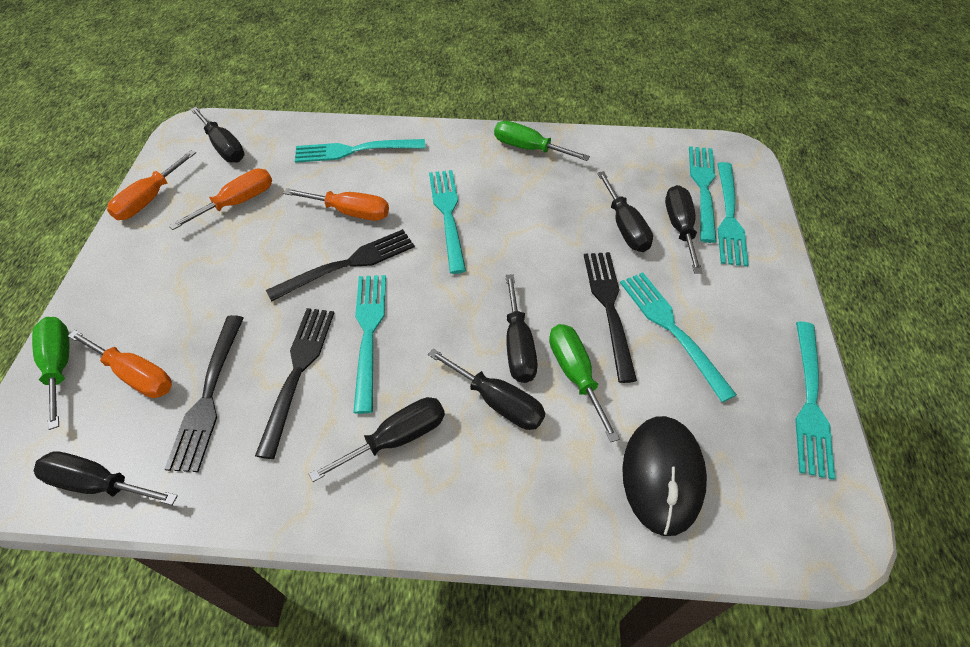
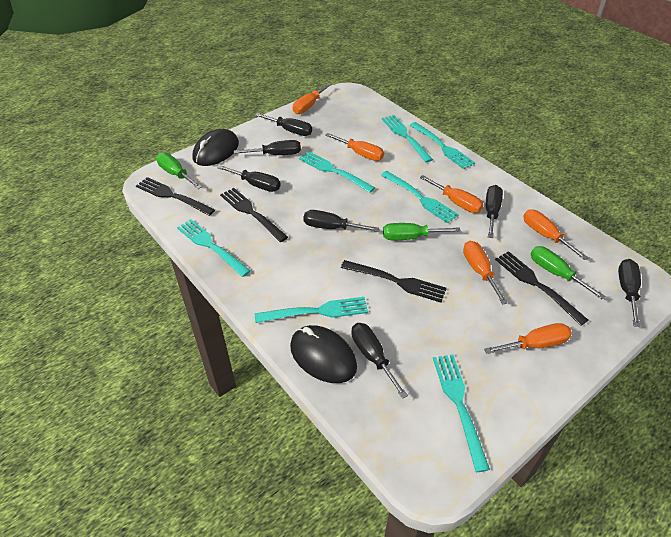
black mouse: [622,416,707,536] = 1 -> [193,129,239,166] [290,325,357,383] = 2
orange screwdriver: [68,330,172,398] [107,150,196,220] [169,169,272,230] [283,188,389,221] = 4 -> [293,83,332,114] [325,133,384,161] [420,175,483,213] [463,241,508,304] [484,323,572,354] [523,209,589,260] = 6

